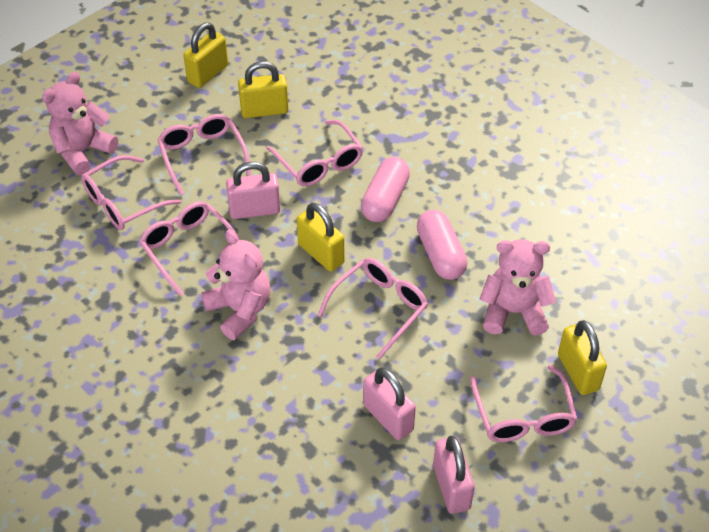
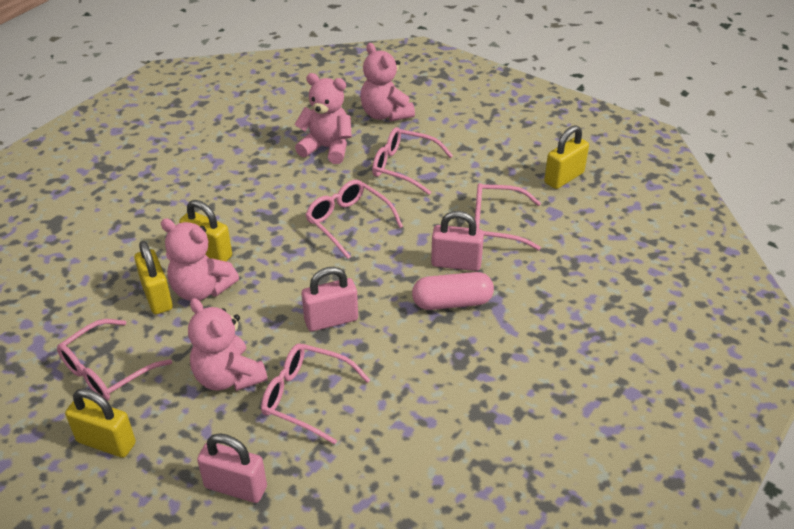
pink capsule: [361,157,410,222] [417,210,467,280] = 2 -> [412,272,494,310] = 1
pink glasses: [81,155,182,230] [139,201,240,296] [157,114,251,196] [266,120,363,187] [318,258,428,360] [470,365,577,442] = 6 -> [57,319,172,401] [261,343,370,445] [306,180,403,259] [372,127,453,195] [475,183,541,250] = 5
pink teddy bear: [42,72,118,175] [201,229,271,340] [480,239,556,336] = 3 -> [161,218,239,301] [188,298,268,391] [294,73,352,164] [360,43,415,122] = 4

